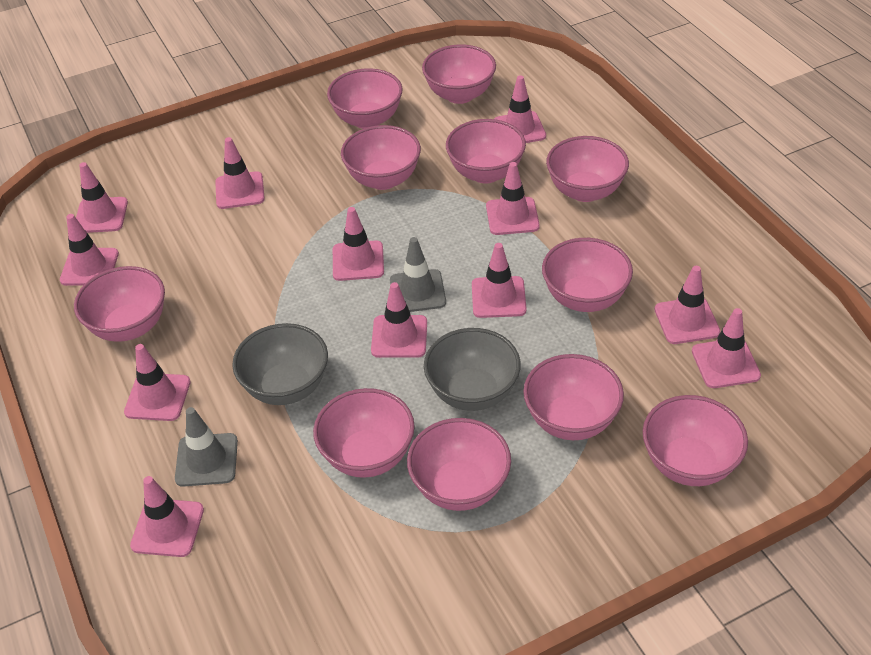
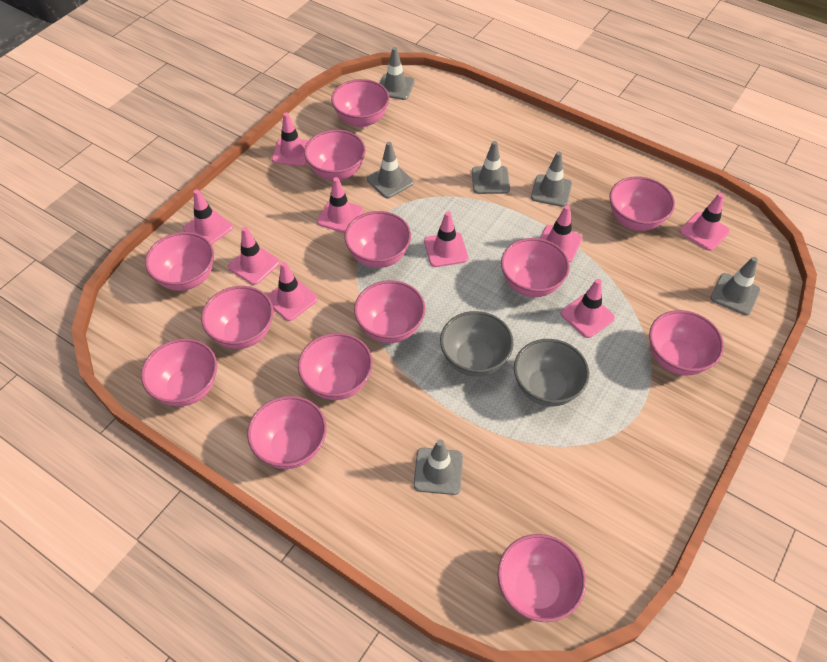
grey traffic cone: [175,407,238,487] [390,237,446,312] = 2 -> [367,142,414,198] [380,47,415,100] [414,439,463,495] [472,141,510,194] [531,151,572,207] [710,257,760,315] = 6
pink bowl: [74,266,165,342] [313,388,415,478] [327,68,403,129] [341,125,421,190] [407,418,511,511] [422,45,496,104] [446,119,526,183] [523,354,624,440] [542,238,633,312] [546,136,629,202] [643,395,748,486] = 11 -> [141,339,217,406] [145,232,214,291] [201,286,273,349] [247,396,327,469] [298,333,373,400] [304,130,366,180] [331,79,389,127] [345,211,411,268] [354,280,426,343] [497,534,586,622] [501,238,570,297] [610,176,675,231] [649,310,724,376] = 13
pink traffic cone: [60,214,119,286] [76,162,128,233] [124,344,191,421] [130,476,204,557] [215,137,265,209] [333,207,384,281] [371,282,427,358] [472,243,527,318] [486,162,540,235] [494,75,546,143] [654,266,720,344] [692,308,761,388] = 12 -> [183,189,233,245] [228,227,280,285] [267,262,318,321] [272,113,309,166] [317,177,363,233] [424,211,468,267] [540,205,582,262] [561,279,615,338] [680,193,730,251] = 9

